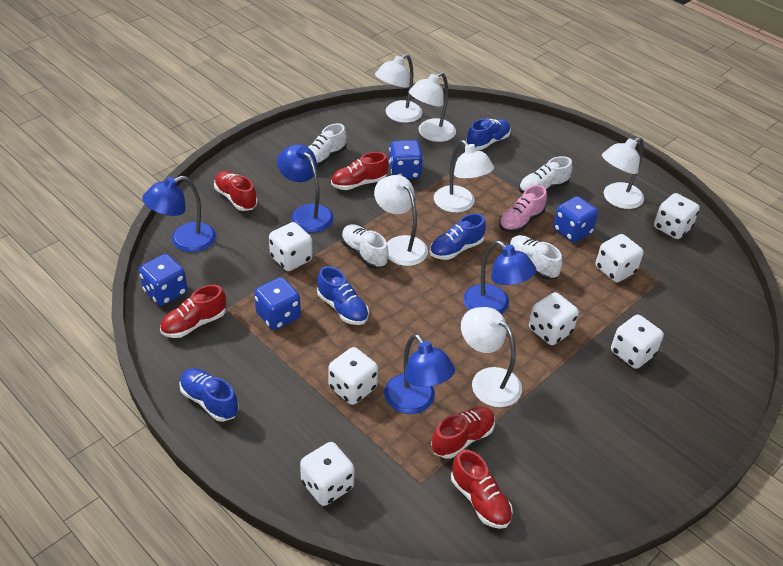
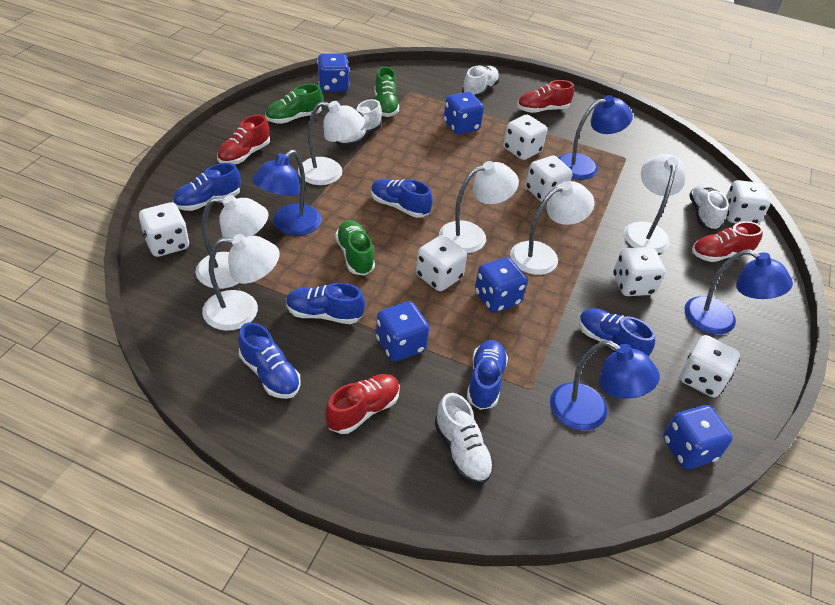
blue dice: [139,254,188,306] [254,277,301,330] [389,140,423,179] [553,196,598,243] = 4 -> [317,54,350,92] [376,301,429,362] [444,92,484,134] [475,257,528,313] [663,405,733,469] = 5
blue shoe: [179,368,239,422] [317,266,369,325] [430,213,486,260] [466,119,511,150] = 4 -> [173,163,241,211] [238,322,301,399] [286,283,365,324] [371,179,433,218] [467,340,508,410] [579,308,655,357] = 6
green shoe: none = 0 -> [265,84,323,124] [335,220,375,276] [375,66,399,117] = 3
pink shoe: [499,185,547,233] = 1 -> none = 0
red shoe: [160,285,226,338] [214,171,257,211] [331,152,389,190] [431,407,495,459] [451,450,513,529] = 5 -> [217,115,270,165] [325,374,400,434] [517,80,574,113] [692,221,763,262] = 4

